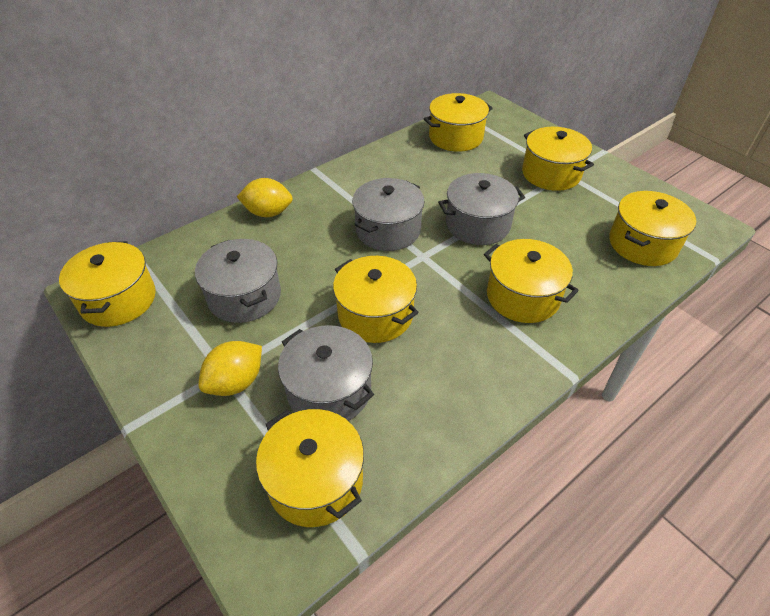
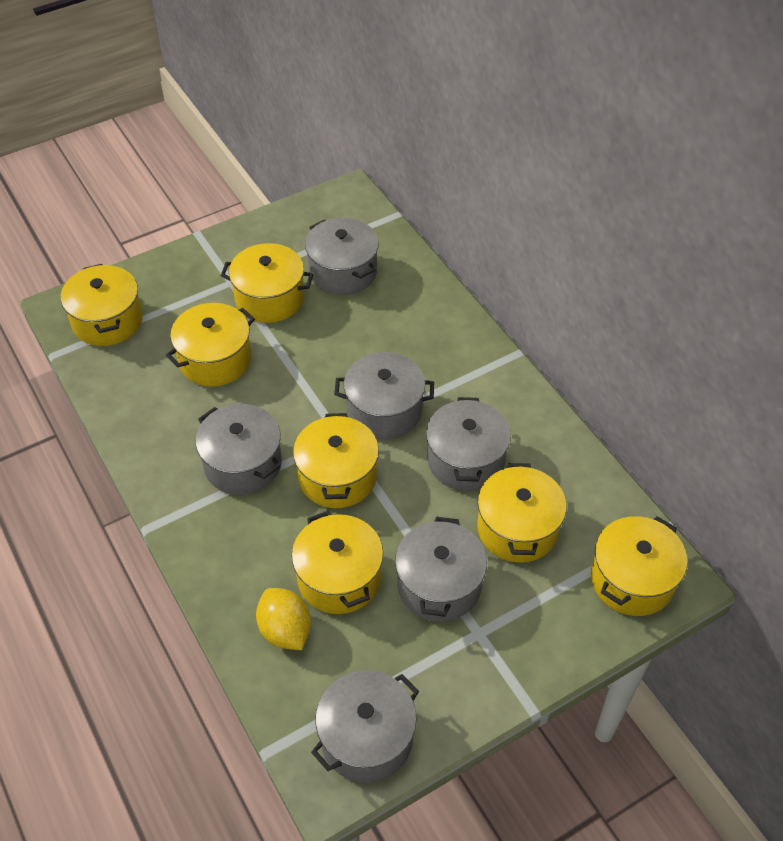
grey pot: [195,239,281,323] [278,325,374,421] [352,178,425,251] [438,173,525,245] = 4 -> [196,404,282,495] [305,218,379,295] [311,670,419,783] [334,352,434,440] [395,517,487,622] [426,397,511,491] = 6
yellow lemon: [198,341,262,396] [237,178,293,217] = 2 -> [256,588,311,650] = 1

